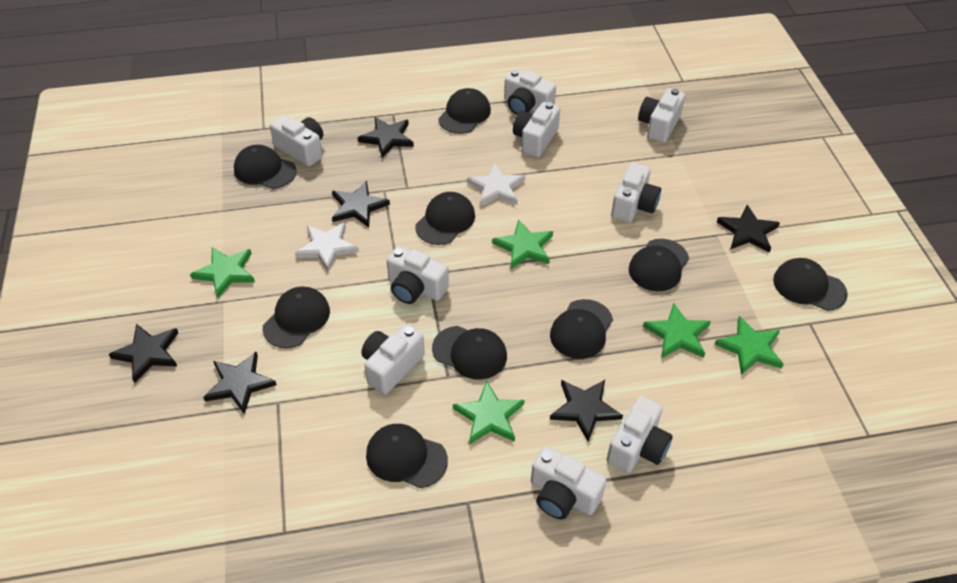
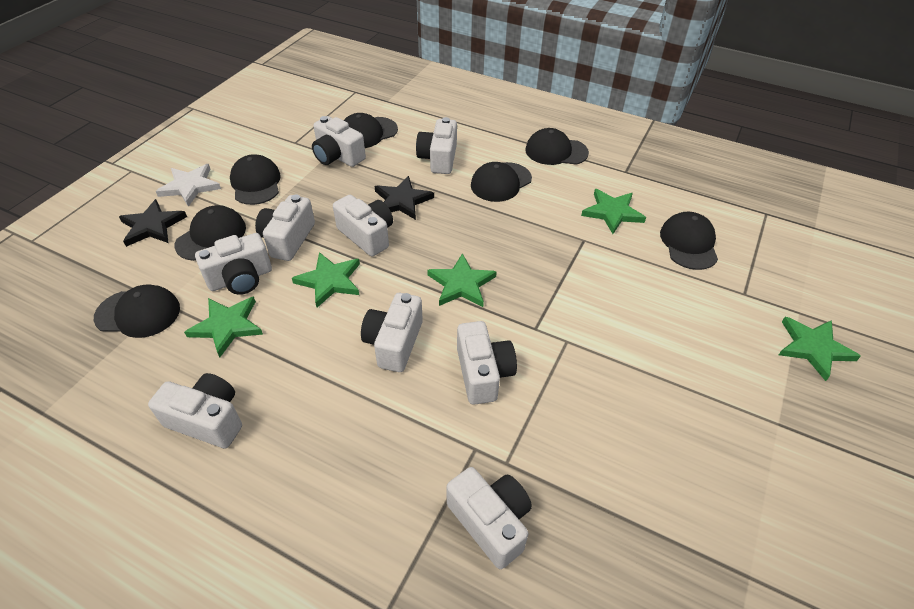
black cap: [234,145,297,189] [263,286,330,349] [366,424,448,488] [415,192,475,245] [432,326,507,380] [438,88,491,134] [550,299,613,359] [629,239,689,291] [773,258,848,311] = 9 -> [94,284,180,338] [175,205,246,261] [230,154,281,205] [344,113,398,148] [471,162,532,202] [525,128,589,165] [660,212,718,270] = 7
black star: [109,324,178,383] [203,352,276,414] [332,181,390,228] [358,117,414,158] [550,380,623,441] [717,205,780,253] = 6 -> [119,199,187,247] [375,176,434,220] = 2
white star: [295,222,359,272] [467,163,525,207] = 2 -> [156,164,221,207] = 1

